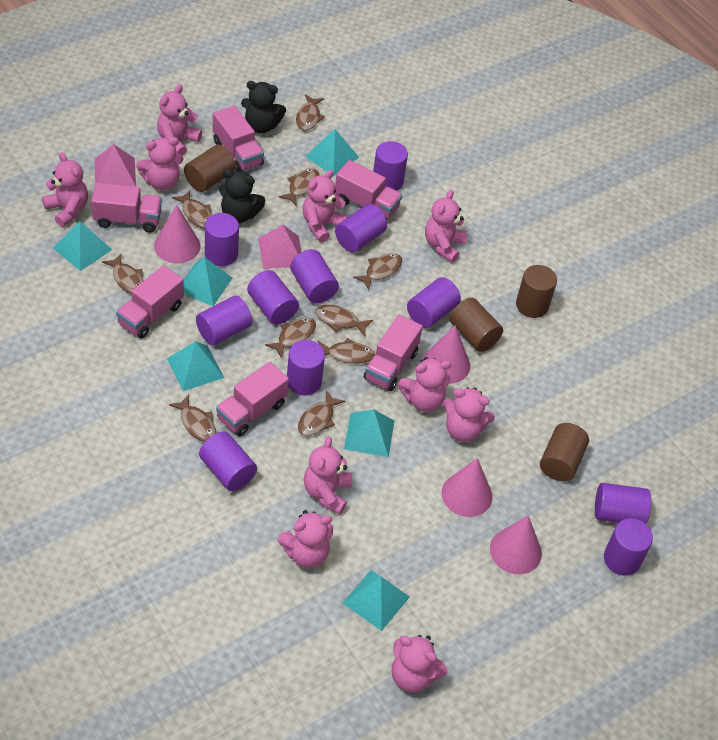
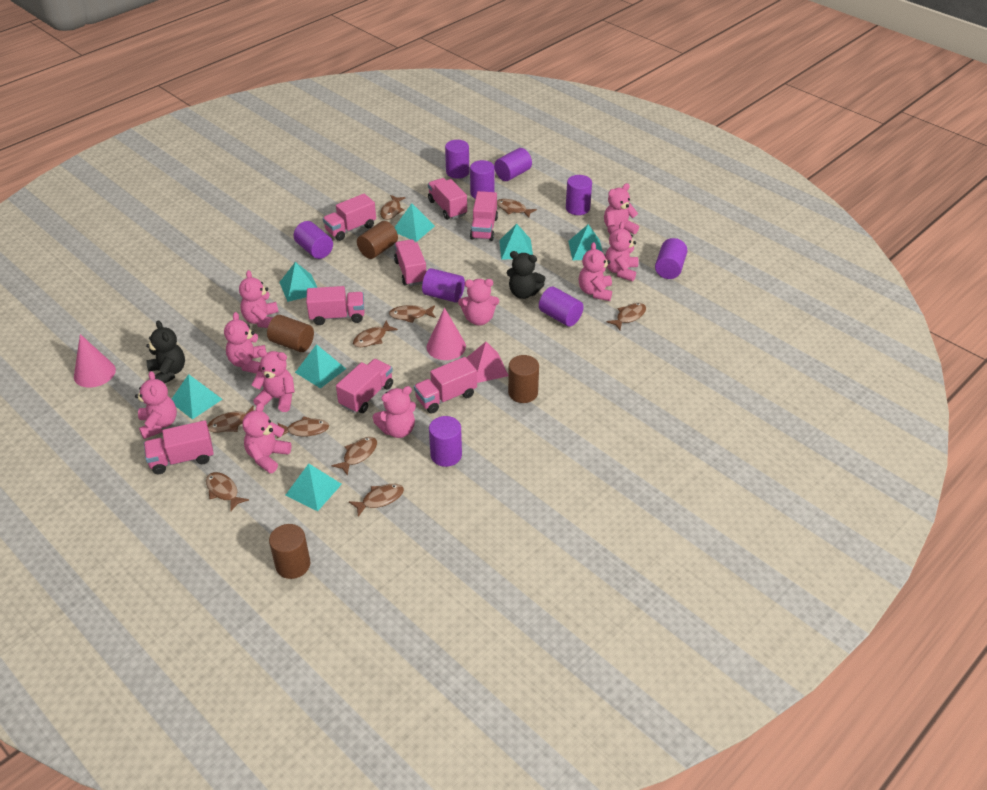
pink cone: [154,205,200,263] [423,325,470,384] [442,458,492,517] [490,516,542,574] = 4 -> [74,334,116,388] [427,308,466,360] = 2
pink pyramid: [95,144,136,186] [258,225,301,269] = 2 -> [467,342,508,383] = 1
pink truck: [91,183,162,232] [116,265,184,339] [213,106,264,171] [216,362,289,437] [335,160,402,220] [364,315,423,391] = 6 -> [144,420,214,474] [306,286,364,325] [323,194,376,241] [336,359,393,413] [394,239,426,286] [414,357,477,413] [428,178,467,220] [470,191,498,241] = 8
purple cylinder: [196,295,252,346] [199,431,257,491] [205,213,239,266] [247,270,299,325] [287,340,325,395] [290,249,339,303] [335,204,387,253] [373,141,408,191] [407,277,461,328] [595,483,651,524] [604,518,653,576] = 11 -> [294,221,333,259] [422,268,465,303] [429,416,462,467] [445,140,469,179] [470,160,495,199] [494,148,532,181] [539,287,584,327] [566,175,592,215] [655,238,688,279] = 9
turquoise pyramid: [53,221,112,271] [167,341,224,391] [184,257,232,306] [305,129,359,176] [343,570,410,631] [344,409,394,457] = 6 -> [172,374,223,420] [279,262,317,302] [285,464,342,511] [295,344,346,389] [394,203,435,242] [499,224,533,260] [568,224,603,260] = 7

